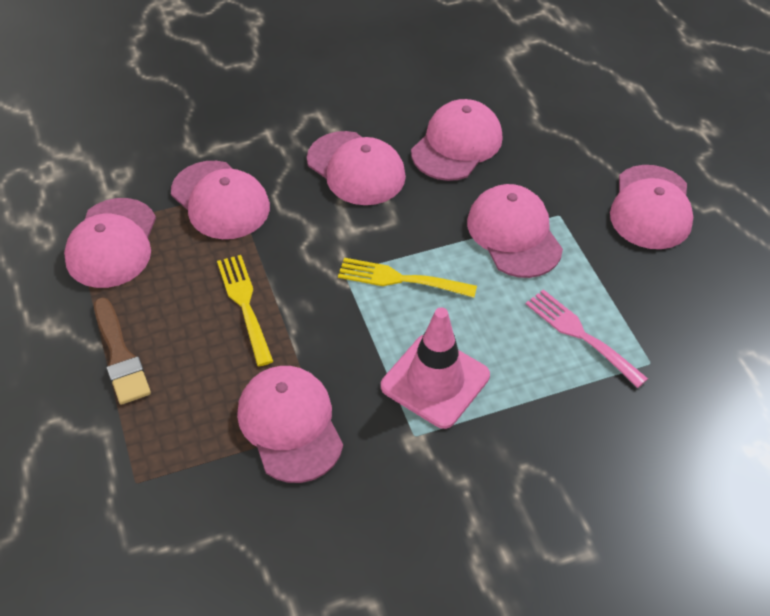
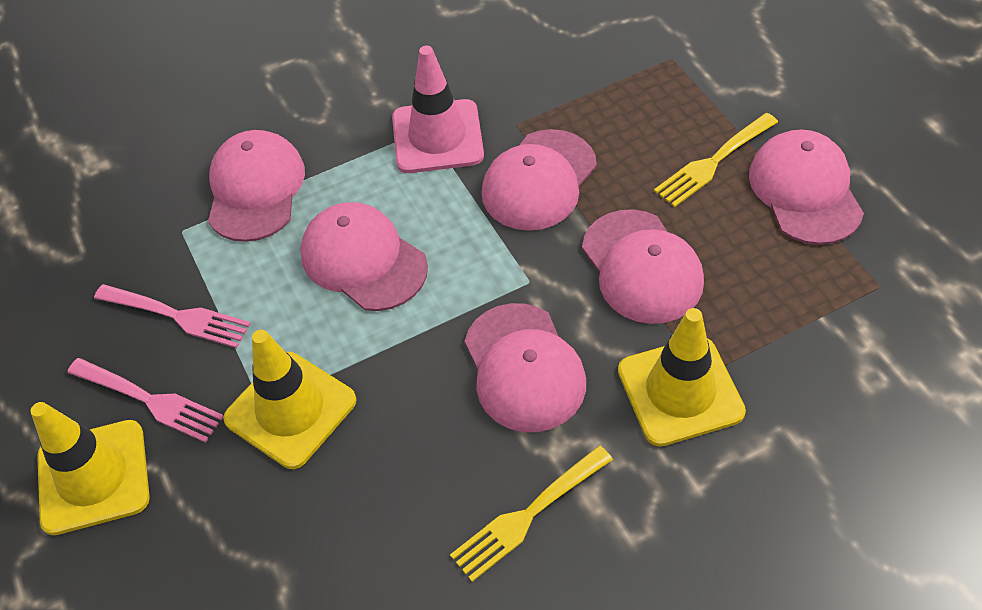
brown brush: [94,297,151,405] = 1 -> none = 0
pink cap: [64,198,156,288] [171,161,270,239] [237,366,343,483] [307,131,406,205] [411,99,503,181] [467,184,563,278] [610,165,693,249] = 7 -> [208,130,305,242] [300,202,428,311] [464,303,586,432] [482,129,597,231] [582,209,704,324] [749,130,864,245] = 6
pink fork: [526,289,648,388] = 1 -> [67,358,224,443] [94,284,251,348] = 2
yellow traffic cone: none = 0 -> [31,402,150,535] [223,330,356,469] [618,308,746,447] = 3

